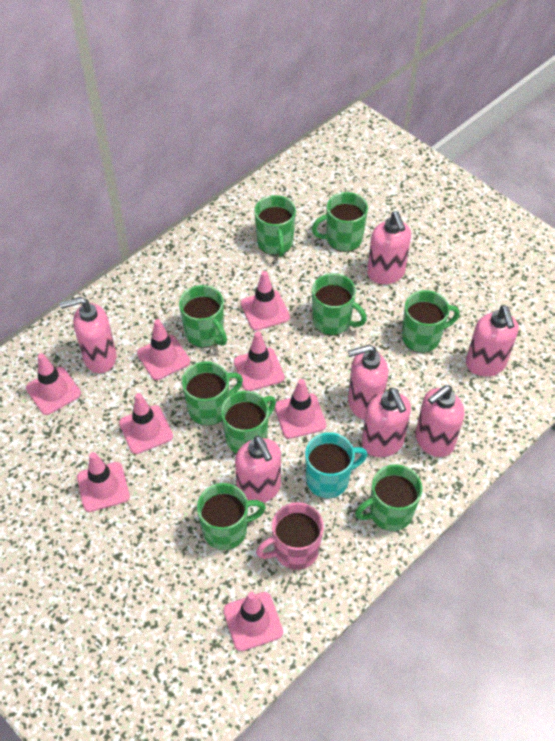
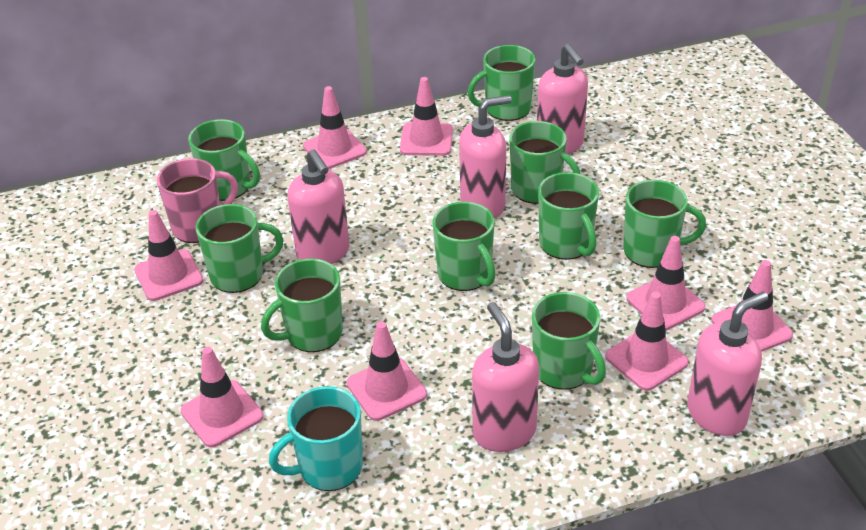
pink soap dispenser: [60,297,116,373] [235,436,281,503] [348,345,388,420] [362,388,411,457] [367,211,411,284] [415,385,464,457] [466,305,519,377] = 7 -> [288,149,349,264] [459,95,512,218] [472,302,539,452] [537,44,588,154] [687,292,768,436] = 5

